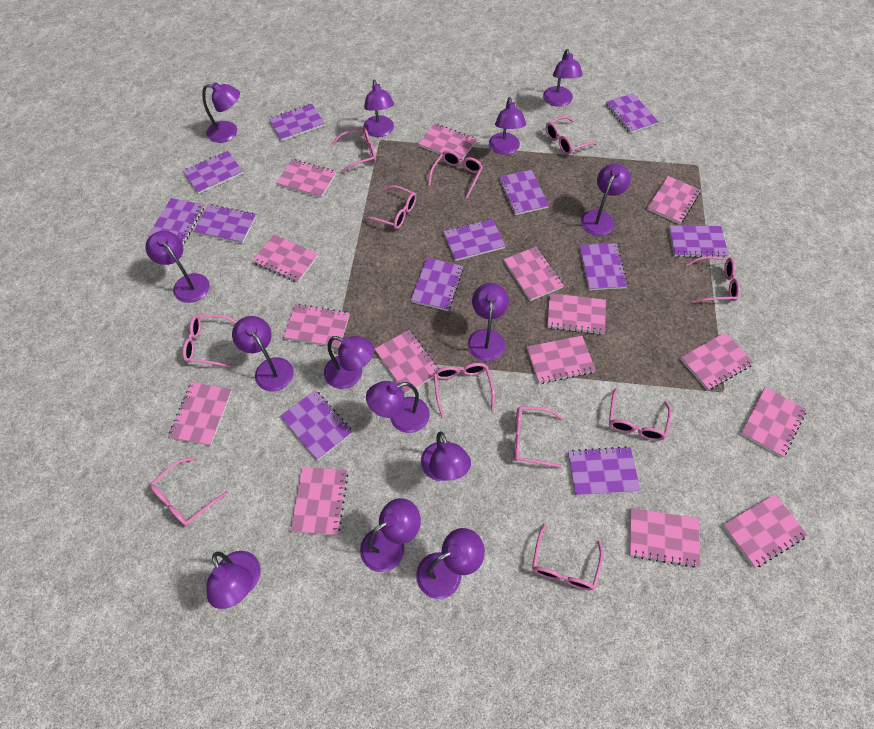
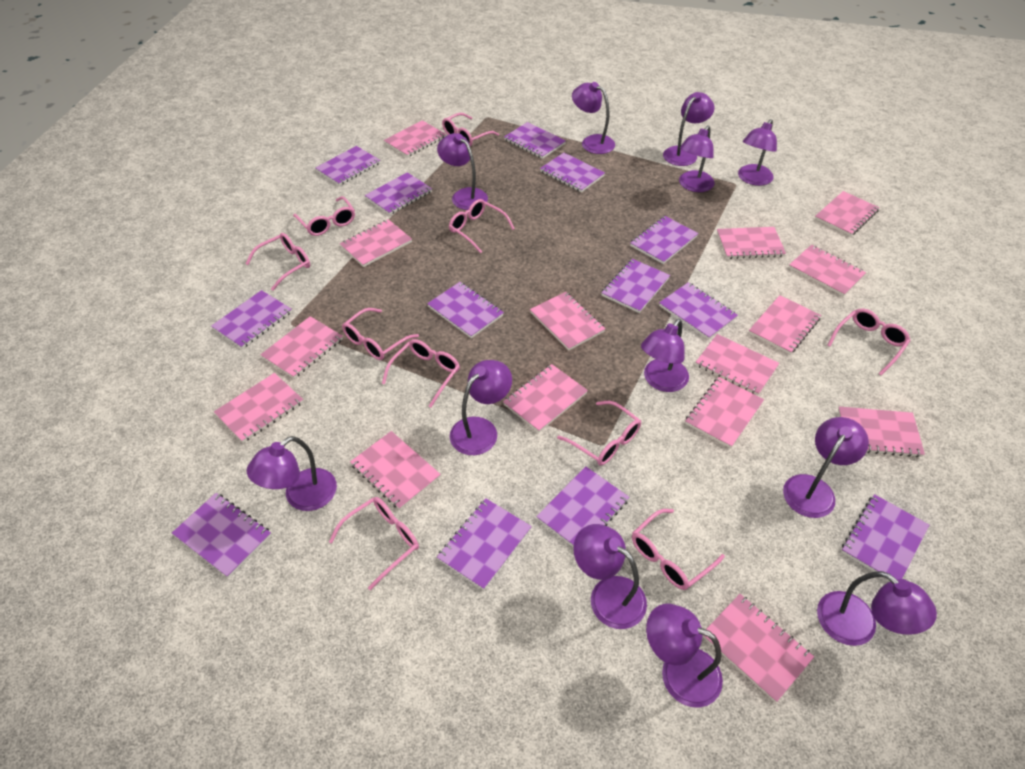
pink glasses: [150,457,229,526] [183,315,237,367] [331,127,376,173] [362,185,416,229] [428,150,483,198] [434,363,495,418] [514,406,563,468] [532,523,603,590] [546,116,597,155] [609,388,671,441] [685,256,740,303] = 11 -> [246,233,310,291] [293,196,355,236] [329,497,419,590] [342,308,419,360] [382,339,460,408] [442,113,499,146] [449,199,515,253] [557,401,641,466] [632,509,725,590] [827,308,910,375] = 10
purple lamp: [145,231,210,303] [202,82,240,143] [206,551,261,609] [232,316,294,391] [324,336,375,389] [360,498,421,572] [363,80,394,137] [366,381,430,433] [416,528,485,599] [421,431,471,481] [467,283,509,361] [489,97,526,155] [543,49,583,107] [581,164,631,236] = 14 -> [247,436,337,511] [437,133,488,210] [450,360,512,455] [572,82,615,154] [573,524,647,629] [641,319,689,392] [646,604,723,708] [663,92,714,166] [679,126,715,192] [738,119,777,186] [783,417,869,518] [817,571,937,646] = 12
purple notebook: [148,198,204,244] [183,151,244,194] [193,204,257,244] [269,104,325,141] [280,390,352,460] [411,258,464,311] [443,219,505,261] [499,170,549,215] [568,446,641,496] [579,243,628,290] [606,93,659,133] [668,225,729,257] = 12 -> [172,493,272,578] [211,290,292,349] [316,146,380,186] [365,172,432,215] [427,282,504,338] [437,498,532,590] [504,122,566,159] [536,467,629,547] [540,152,605,192] [601,259,670,313] [630,216,698,264] [659,282,738,340] [841,494,929,582] = 13

